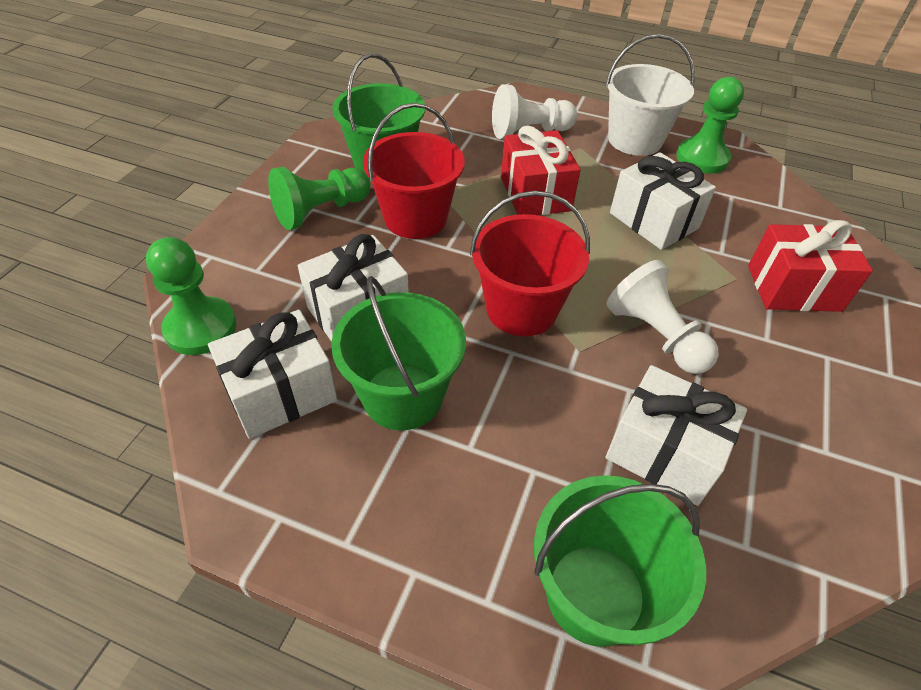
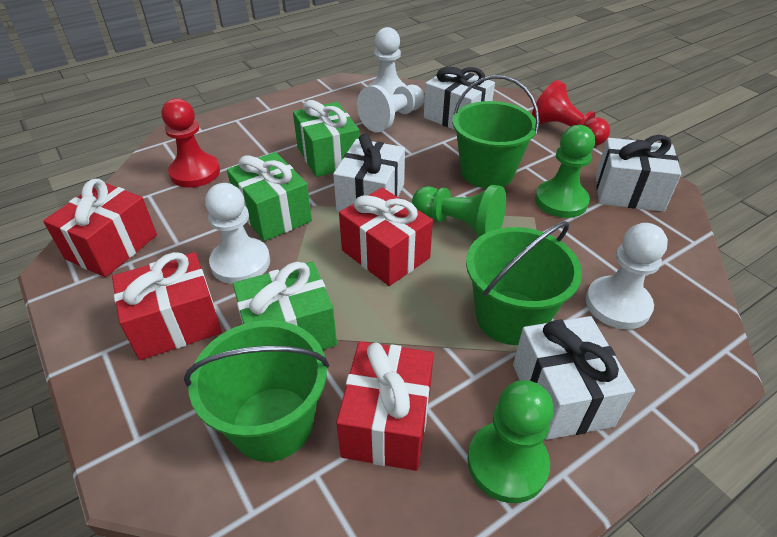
green gift: none = 0 -> [227,152,312,241] [233,262,337,350] [293,100,359,177] = 3
red bucket: [363,103,465,239] [470,191,590,336] = 2 -> none = 0
red gift: [501,125,581,215] [748,220,873,312] = 2 -> [43,179,157,277] [112,252,222,360] [336,341,434,471] [339,188,433,286] = 4
red pawn: none = 0 -> [162,98,220,188] [532,80,610,145] = 2
white bucket: [606,34,695,156] = 1 -> none = 0
white pawn: [492,84,577,139] [606,260,719,374] = 2 -> [205,183,270,284] [357,85,424,133] [368,27,407,95] [586,223,668,329] = 4

